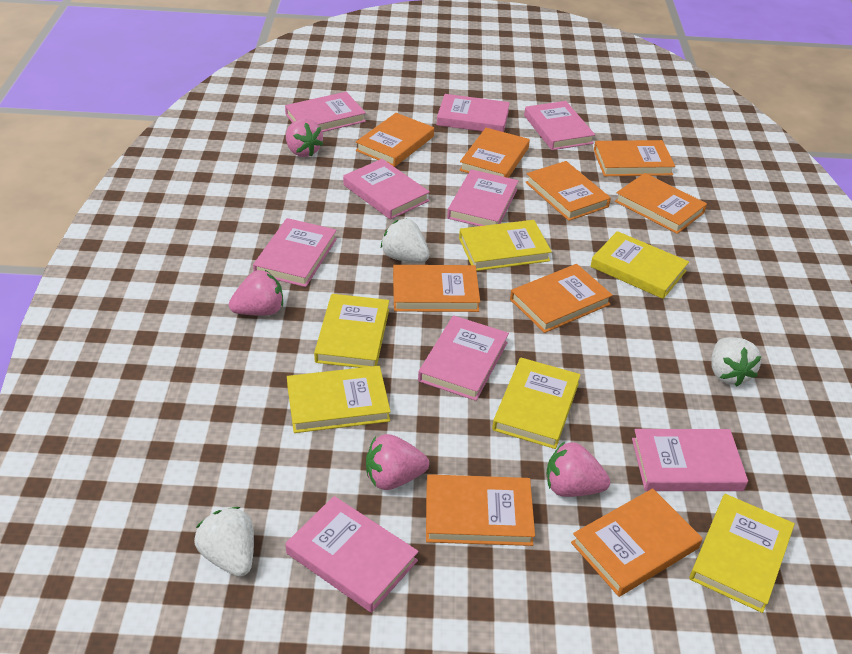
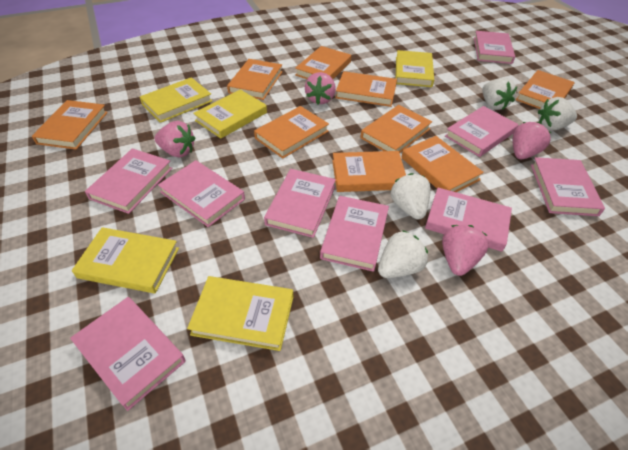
white strawberry: [194,507,254,577] [381,219,429,263] [712,337,761,387] = 3 -> [378,230,428,278] [391,173,431,220] [482,78,517,110] [538,97,577,131] = 4
yellow book: [287,366,391,433] [314,294,389,368] [459,220,552,271] [492,358,581,449] [590,231,689,299] [689,494,795,613] = 6 -> [72,227,179,293] [140,77,212,123] [187,276,293,351] [193,89,267,139] [396,50,434,87] = 5

